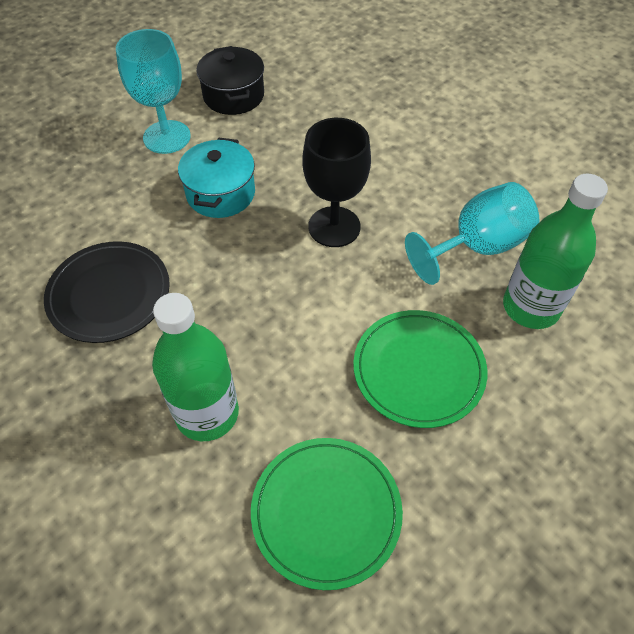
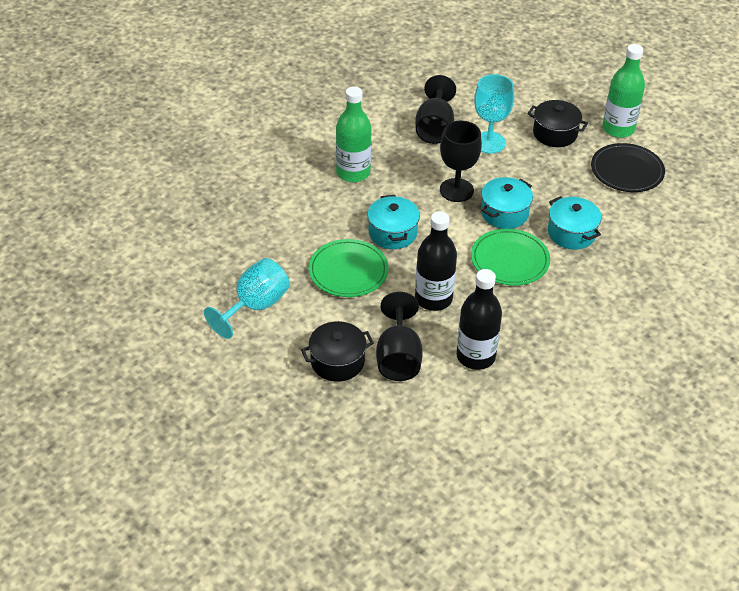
black bottle: none = 0 -> [415,211,457,311] [456,269,502,370] = 2
black goblet: [302,118,371,247] = 1 -> [376,292,423,381] [415,75,456,144] [440,120,482,202] = 3
black pot: [196,46,264,115] = 1 -> [301,321,374,382] [527,100,588,147] = 2
turquoise pot: [178,137,255,218] = 1 -> [367,195,420,249] [481,177,533,229] [548,196,601,249] = 3

